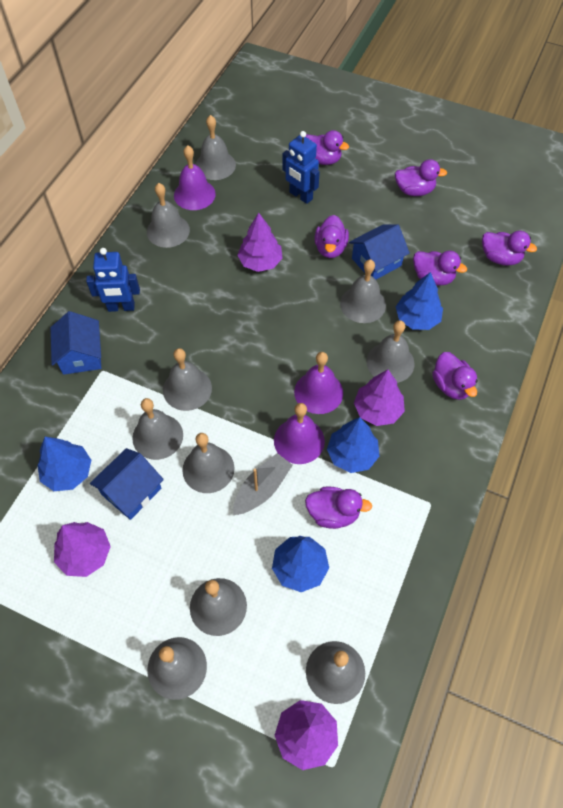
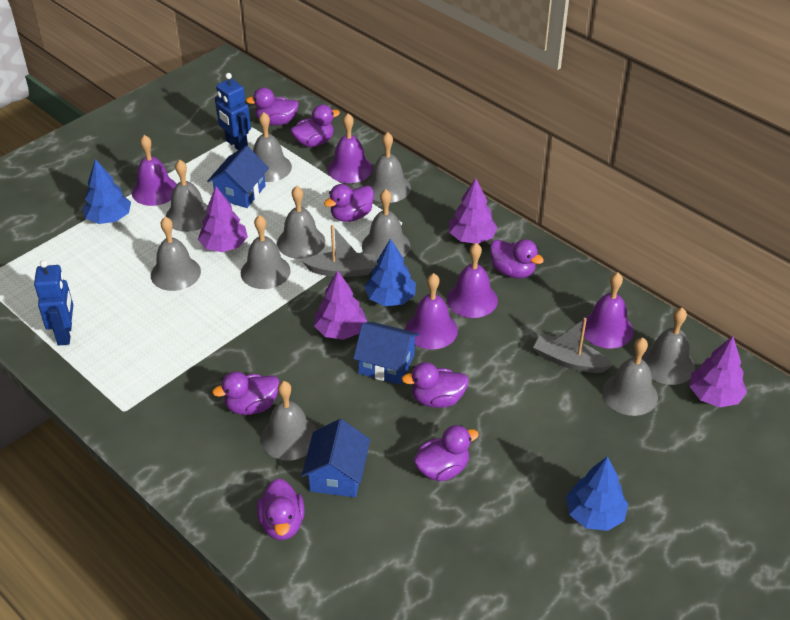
blue tree: [38,437,91,491] [272,536,329,592] [327,417,379,473] [396,272,443,330] = 4 -> [82,159,131,224] [364,238,416,306] [566,456,628,531] = 3
grey boat: [233,453,293,515] = 1 -> [302,225,375,277] [533,318,613,373] = 2
purple bell: [174,145,216,210] [274,403,325,464] [294,352,343,414] = 3 -> [132,135,177,206] [327,113,373,183] [405,273,458,349] [447,243,498,318] [581,272,634,348] = 5
purple duck: [305,130,349,165] [305,486,372,529] [315,215,349,258] [395,159,447,196] [413,251,467,286] [432,352,478,400] [482,231,537,266] = 7 -> [212,371,279,415] [246,87,299,126] [257,478,304,540] [291,104,340,147] [324,184,374,222] [401,362,469,408] [413,425,479,481] [490,239,544,278] = 8

